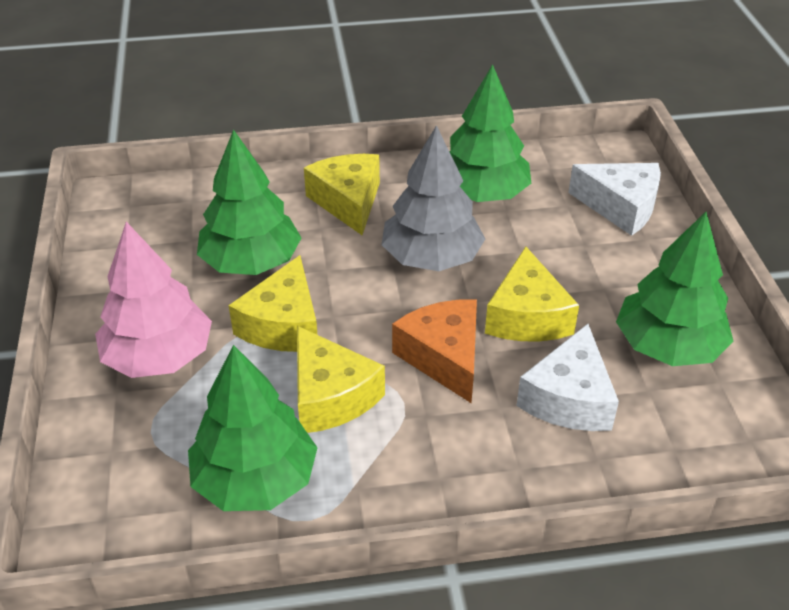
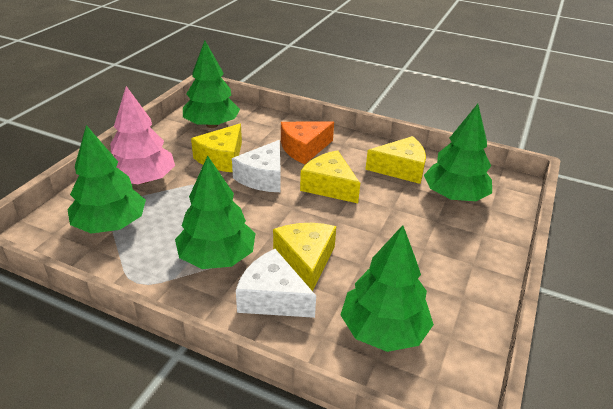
green tree: [188,345,317,511] [197,129,301,275] [449,64,531,202] [616,212,733,366] = 4 -> [67,125,146,234] [175,156,255,269] [183,41,240,128] [341,225,434,352] [424,104,492,201] = 5
grey tree: [382,125,485,271] = 1 -> none = 0

